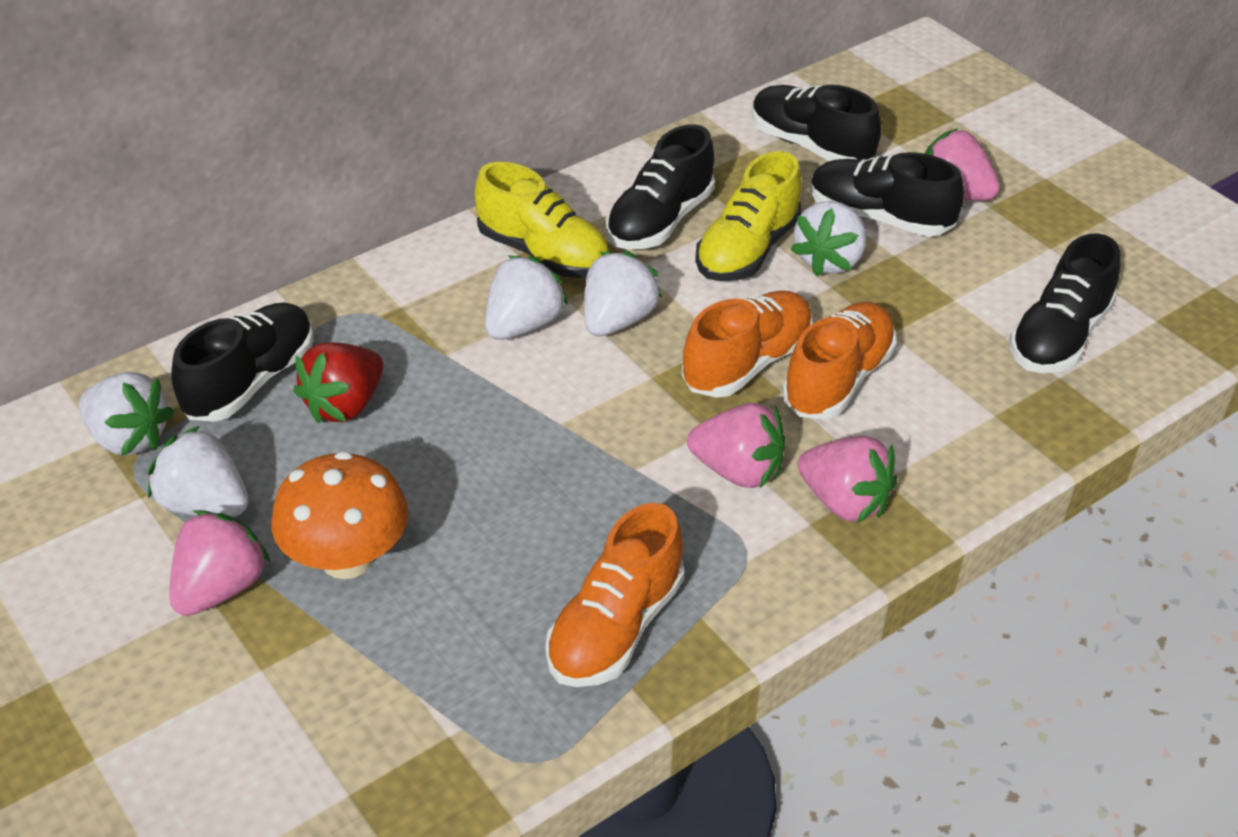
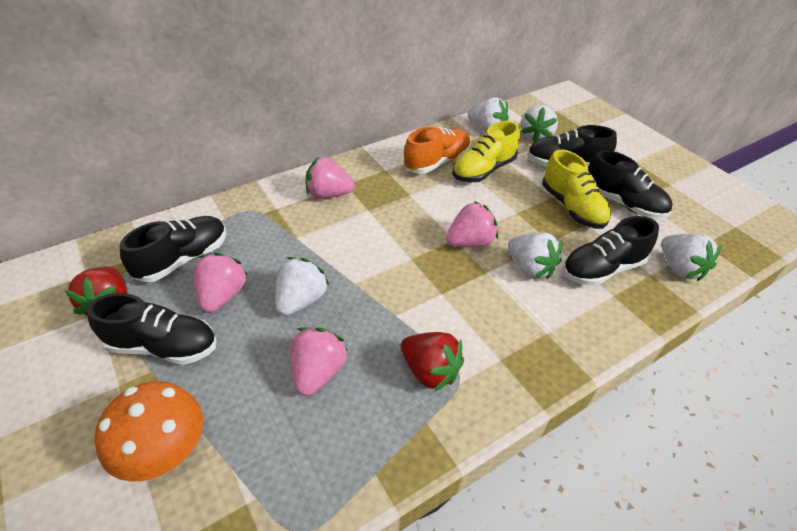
orange shoe: [545,503,685,687] [682,291,813,398] [782,302,897,419] = 3 -> [404,127,471,174] = 1
red strawberry: [294,342,383,423] = 1 -> [65,267,128,316] [401,332,464,392] = 2

